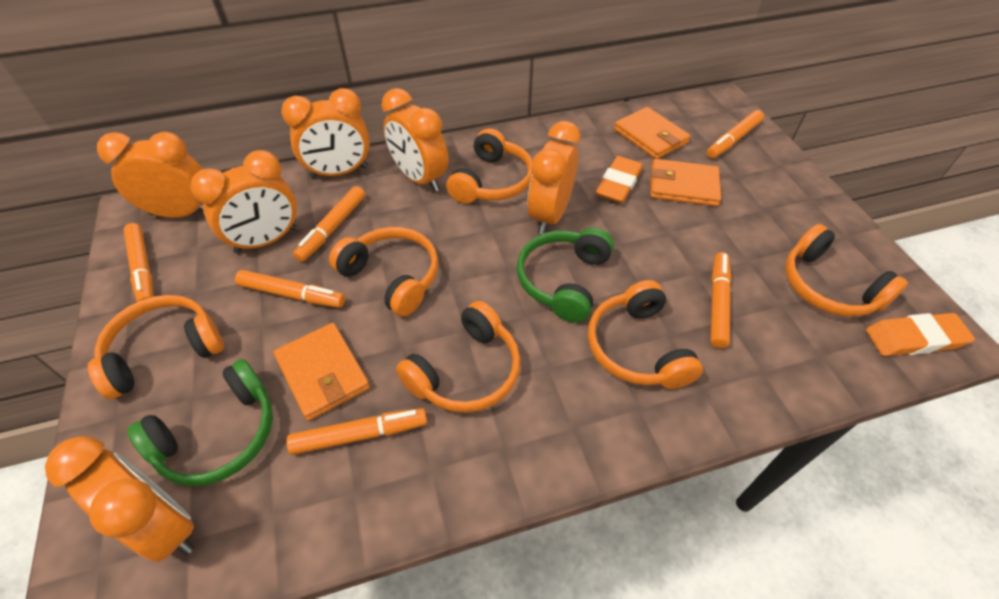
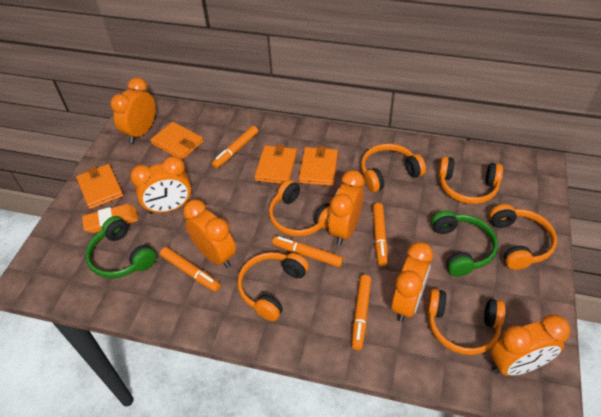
orange eraser: [595,156,643,203] [866,313,975,356] = 2 -> [82,204,138,233] = 1
orange marker: [124,223,154,302] [235,270,345,308] [286,408,427,455] [293,186,365,262] [707,110,764,158] [710,252,732,348] = 6 -> [160,247,221,292] [212,126,258,168] [272,236,343,267] [352,275,371,350] [373,203,388,266] = 5
orange wallet: [273,323,370,421] [614,107,691,159] [650,159,721,206] = 3 -> [76,164,123,209] [150,122,203,160] [254,145,297,184] [299,146,338,186] = 4

